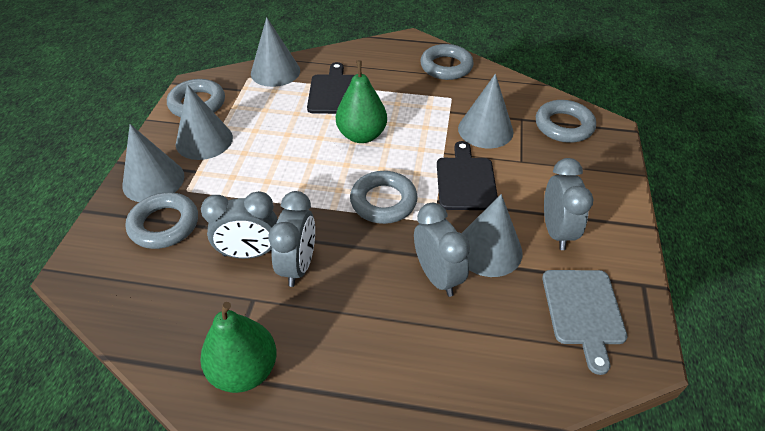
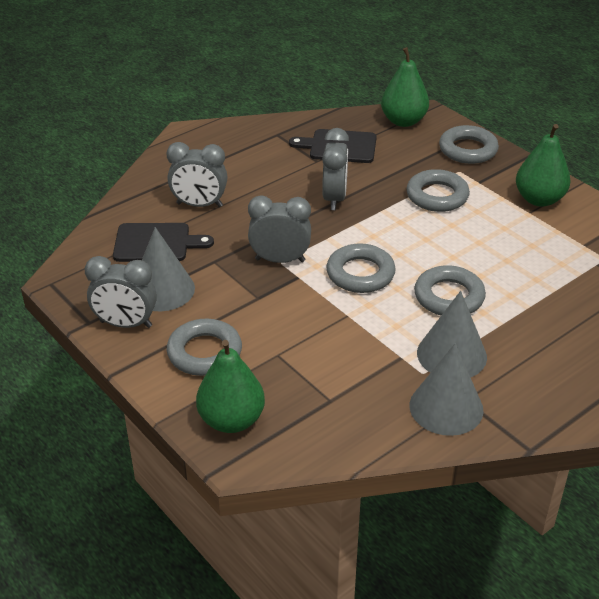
green pear: [200,302,277,393] [336,60,387,143] = 2 -> [196,340,265,433] [381,47,429,127] [516,124,571,207] = 3
grey cone: [122,124,184,202] [176,84,233,160] [251,17,300,87] [458,74,513,148] [462,194,523,277] = 5 -> [142,227,195,311] [410,343,484,436] [417,291,487,377] = 3
grey cutting board: [542,270,627,375] = 1 -> none = 0

